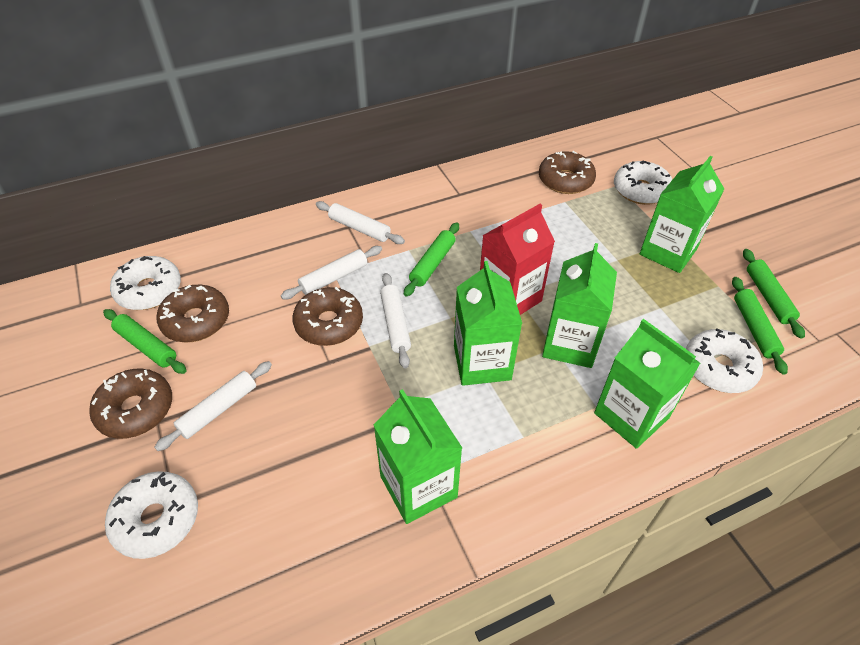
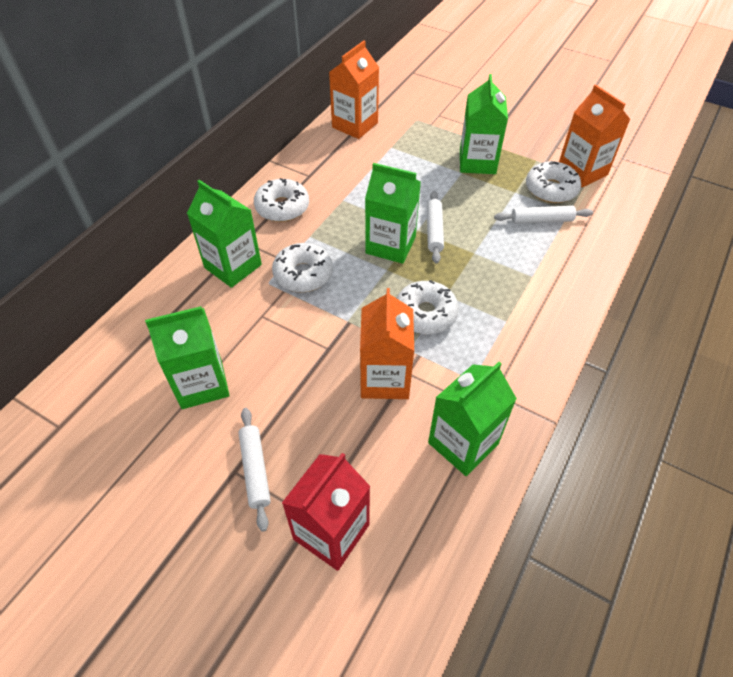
brown donut: [89,368,172,439] [157,285,229,343] [292,287,363,346] [539,151,596,194] = 4 -> none = 0
green rolling pin: [103,309,187,374] [404,222,459,297] [732,277,788,375] [743,249,805,338] = 4 -> none = 0
orange carton: none = 0 -> [329,40,379,139] [360,288,414,399] [559,84,631,187] = 3
white rolling pin: [155,361,272,451] [281,246,382,299] [316,201,405,244] [380,273,411,368] = 4 -> [238,408,271,532] [427,191,444,264] [494,205,593,224] = 3

